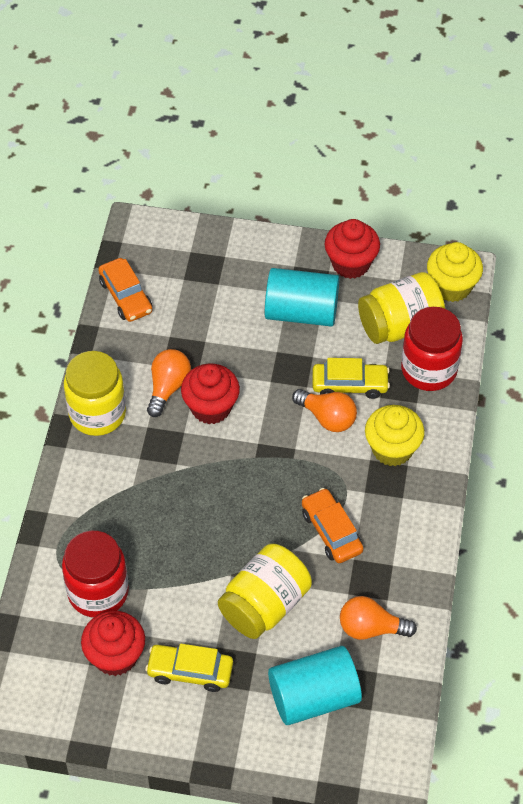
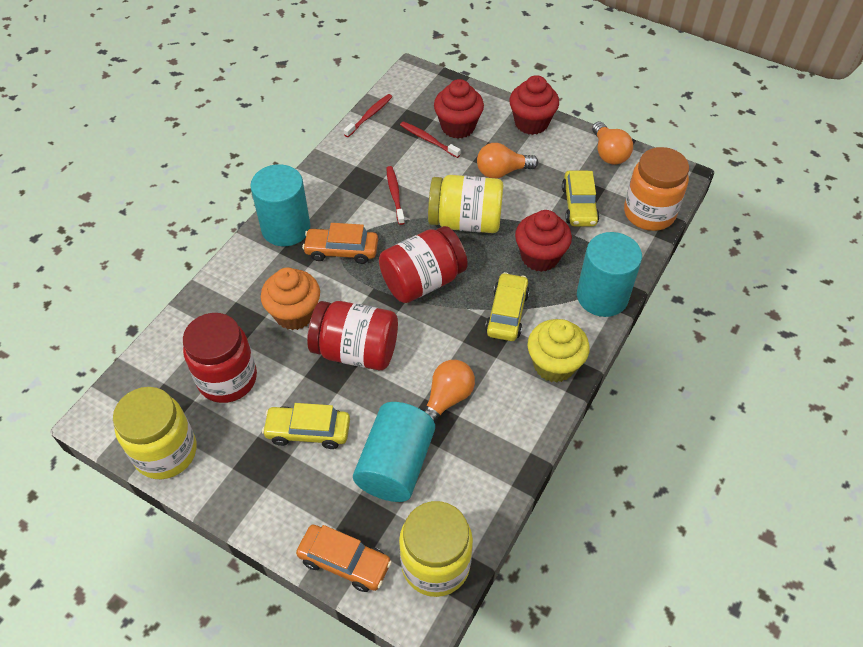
orange cupcake: none = 0 -> [261,267,320,330] = 1
orange jar: none = 0 -> [624,147,689,231] = 1
red jar: [62,531,129,618] [401,307,463,391] = 2 -> [183,313,257,403] [307,301,398,370] [379,226,468,303] = 3
red toothbrush: none = 0 -> [344,94,392,137] [386,166,405,225] [400,121,461,158] = 3
turquoise cylinder: [265,268,339,327] [268,646,362,725] = 2 -> [250,164,310,246] [353,402,435,502] [577,232,642,317] = 3
yellow car: [145,644,233,692] [313,358,390,399] = 2 -> [262,403,350,449] [485,272,530,341] [562,170,600,226] = 3
yellow cupcake: [365,405,425,466] [427,242,483,302] = 2 -> [527,319,590,383] = 1

